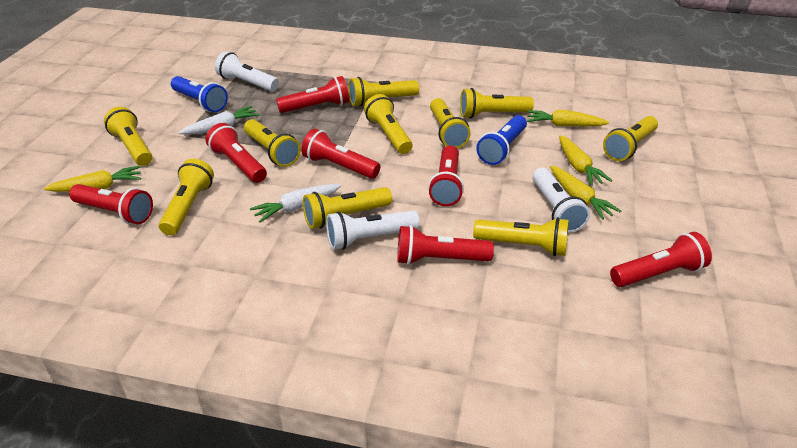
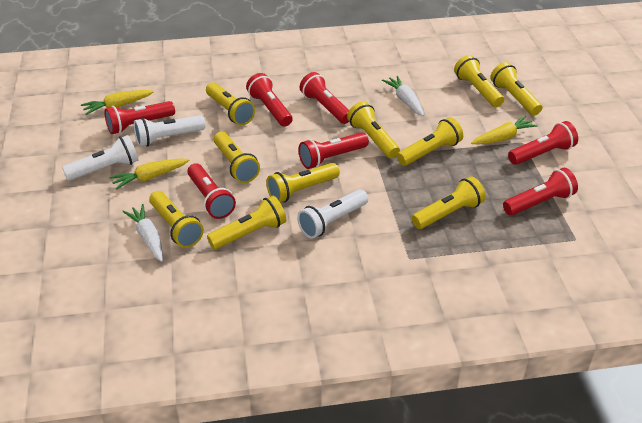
blue flashlight: [171,76,228,112] [476,115,527,165] = 2 -> none = 0
yellow carrot: [44,166,141,192] [527,110,609,126] [550,166,621,220] [559,135,612,186] = 4 -> [81,90,154,115] [109,158,190,190] [471,116,538,144] = 3

